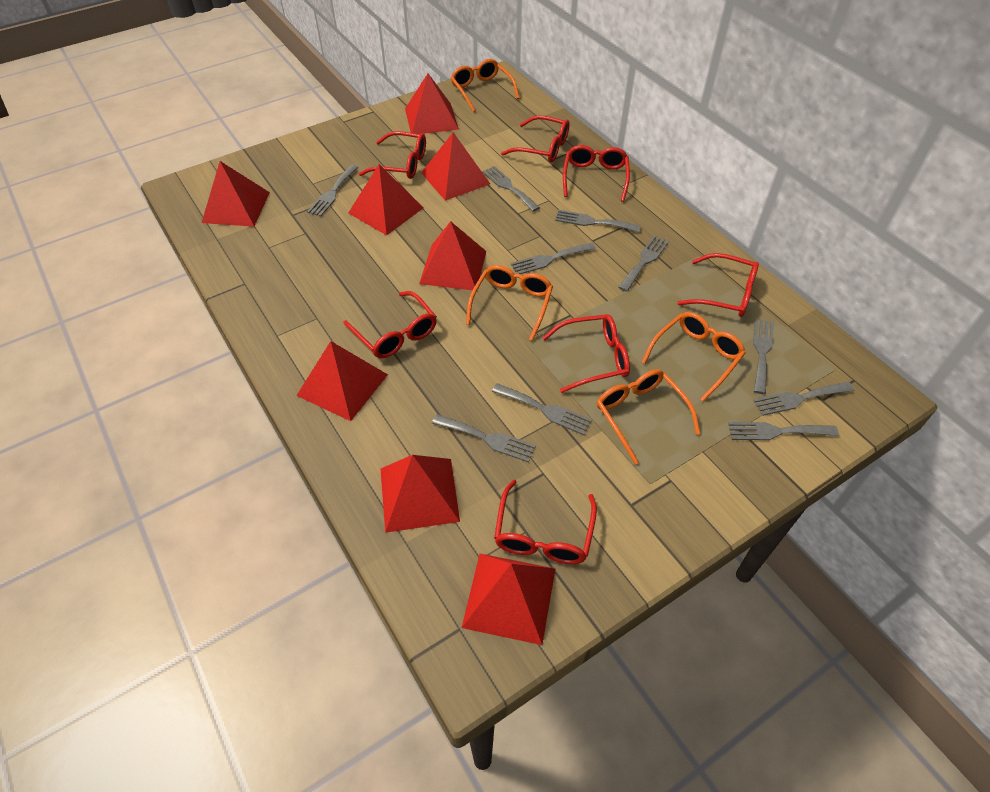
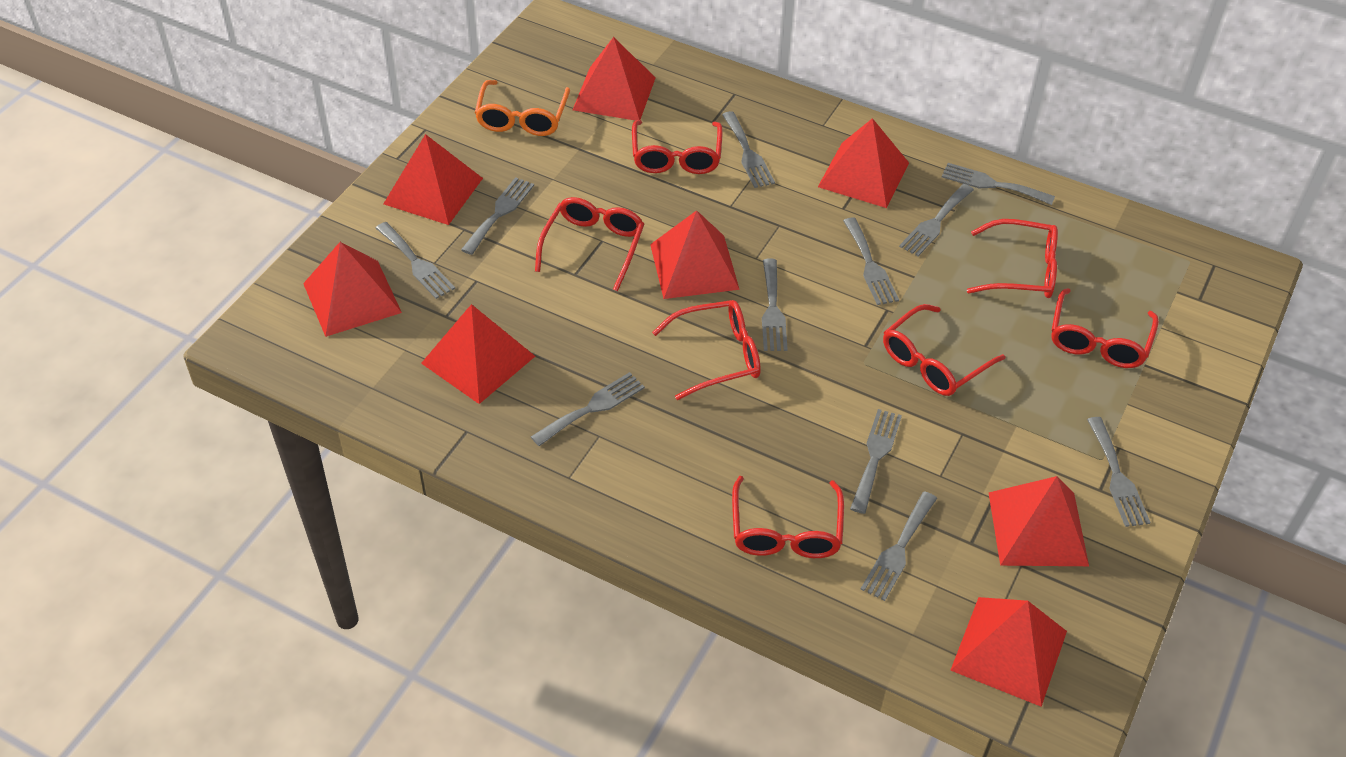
grey fork: [307,165,358,217] [432,414,536,463] [482,166,540,212] [492,383,592,435] [511,243,596,274] [555,210,640,232] [618,236,669,292] [728,422,839,440] [753,319,774,394] [753,382,854,416] = 10 -> [376,222,455,299] [461,177,534,255] [531,372,645,446] [722,111,775,188] [762,259,788,351] [843,217,899,305] [850,409,902,514] [861,491,937,601] [899,184,974,256] [942,163,1055,205] [1087,417,1151,527] = 11
orange glasses: [451,59,519,112] [466,265,553,341] [597,369,700,464] [642,312,746,402] = 4 -> [475,80,570,136] = 1

